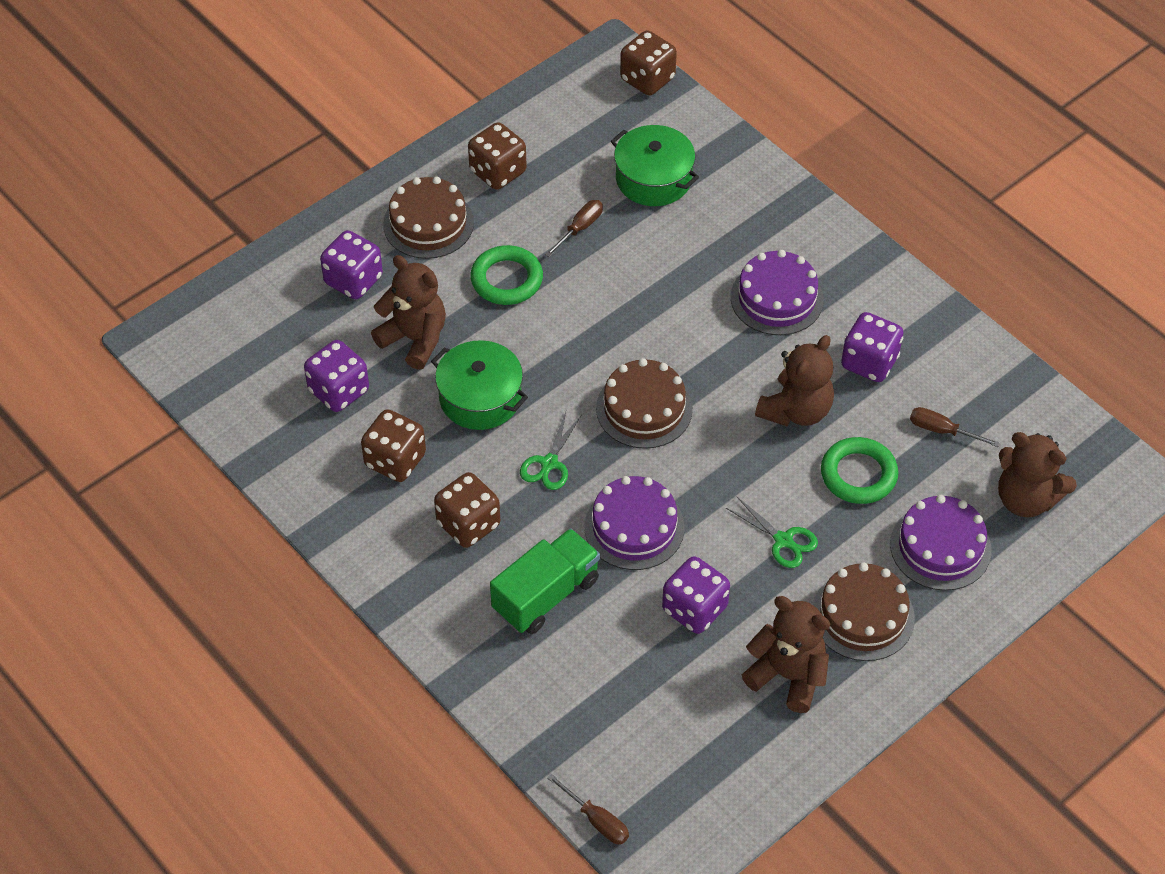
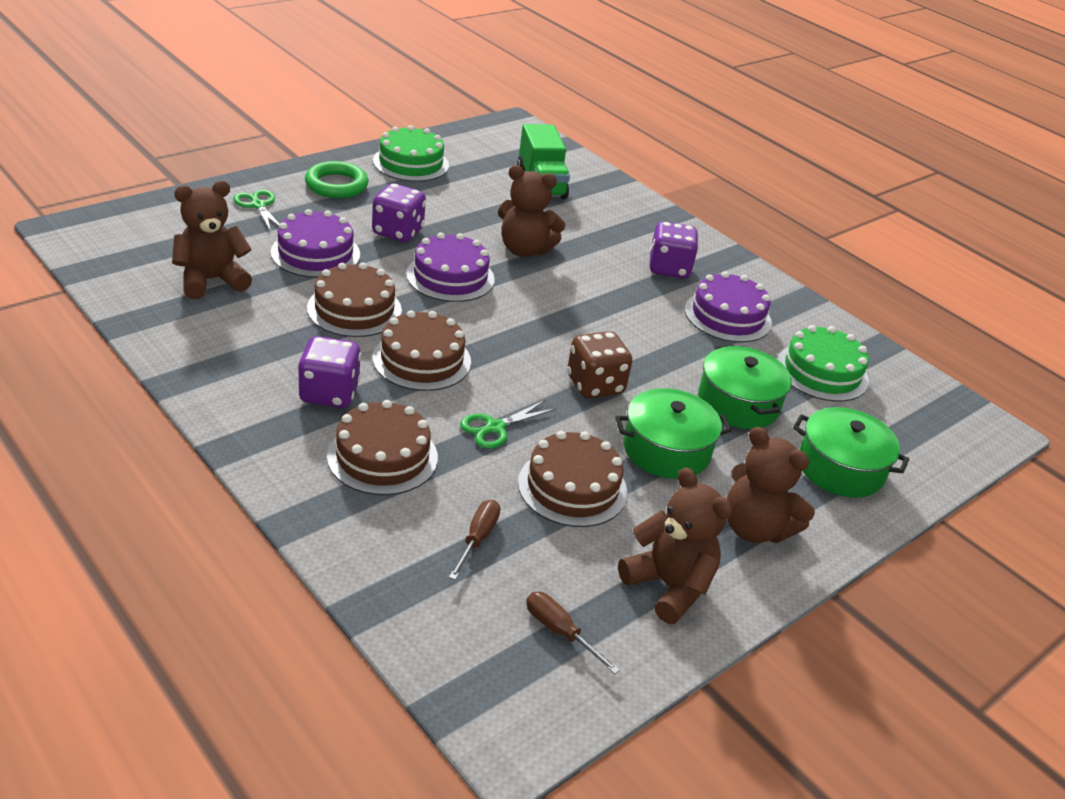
brown cake: [383,177,474,259] [596,358,693,449] [812,562,915,661] = 3 -> [307,262,402,337] [327,400,438,495] [373,310,471,391] [518,431,627,527] = 4
brown dice: [361,409,426,482] [434,472,500,548] [468,122,527,190] [620,30,677,96] = 4 -> [567,331,632,398] = 1
brown screwdriver: [545,200,603,257] [547,774,629,845] [910,407,1000,447] = 3 -> [449,500,500,580] [526,592,620,674] = 2
green cake: none = 0 -> [373,125,449,182] [777,325,869,402] = 2
green pot: [431,340,528,430] [611,125,699,206] = 2 -> [615,388,731,479] [698,345,792,429] [793,407,909,498] = 3
green ring: [471,245,543,305] [821,437,898,504] = 2 -> [305,161,369,198] = 1
purple dice: [304,340,369,412] [320,230,383,300] [662,556,730,634] [841,312,904,382] = 4 -> [298,336,361,408] [372,183,426,242] [649,221,699,279] = 3

